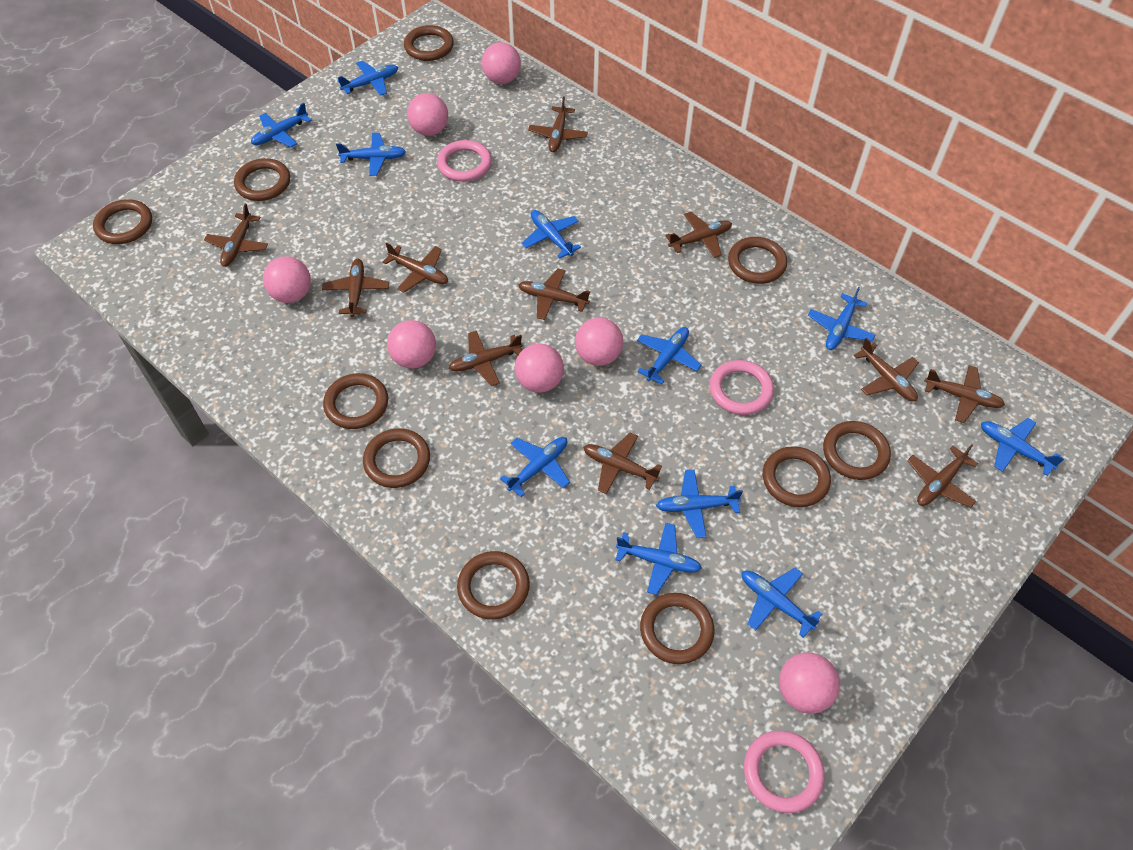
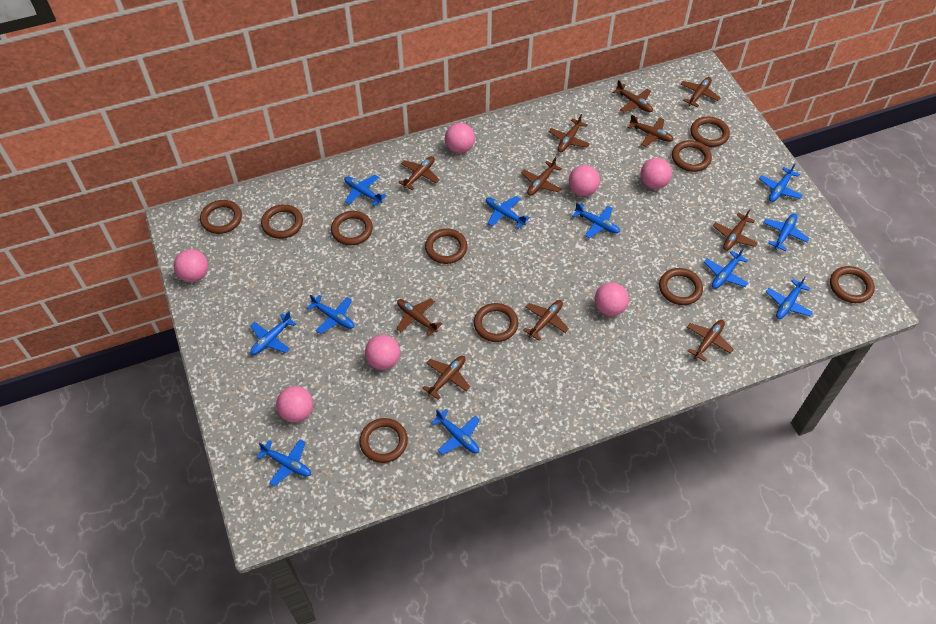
pink ring: [437,140,492,182] [709,360,774,415] [744,731,824,813] = 3 -> none = 0

